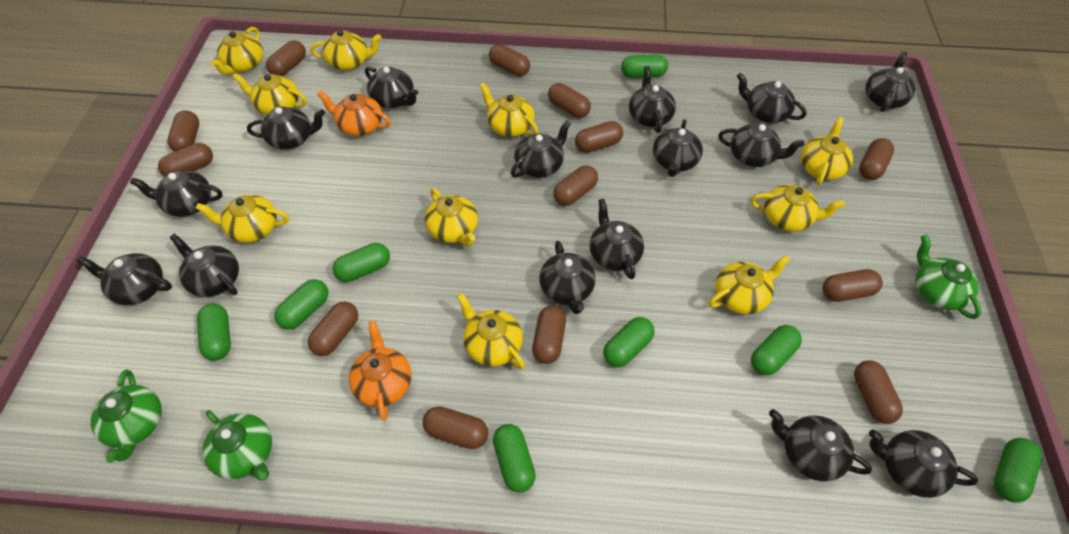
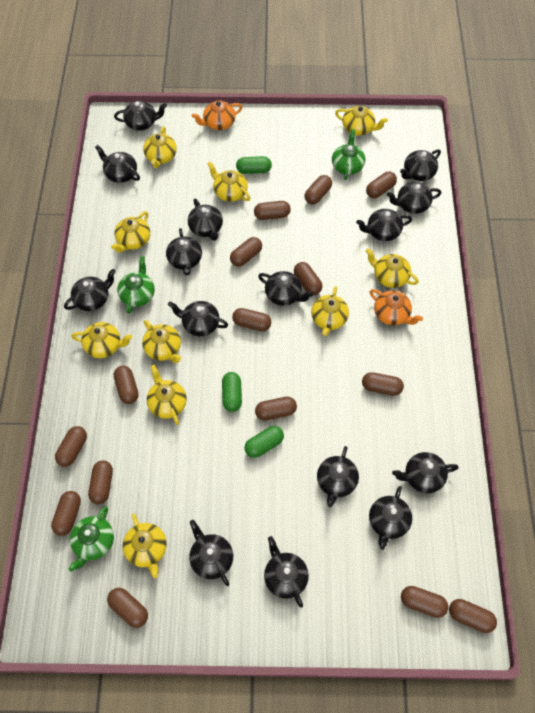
brown capsule: [158,143,213,177] [167,110,199,152] [266,40,306,76] [308,301,358,356] [423,406,488,449] [489,44,530,76] [532,306,566,364] [548,83,591,118] [553,165,598,206] [575,121,623,153] [822,269,883,302] [854,360,903,424] [859,138,894,180] = 13 -> [51,491,81,536] [55,426,87,467] [88,460,113,504] [107,588,148,628] [114,366,139,404] [230,237,262,267] [232,308,271,331] [254,201,291,220] [255,397,297,421] [294,262,322,295] [304,175,332,205] [362,372,404,396] [366,171,397,198] [401,586,448,618] [449,599,497,633] = 15
green capsule: [197,304,231,361] [274,279,328,330] [333,243,390,282] [493,424,536,492] [603,317,655,367] [621,55,668,78] [751,325,802,375] [994,438,1042,503] = 8 -> [222,372,242,412] [236,156,272,174] [244,426,284,458] = 3

